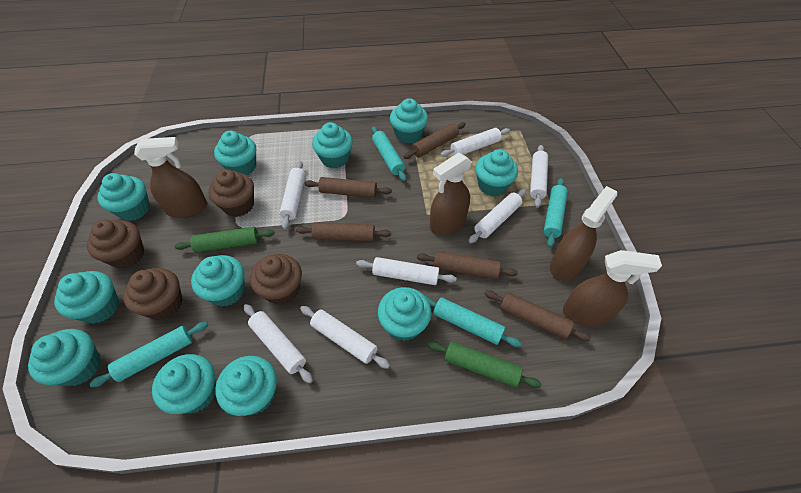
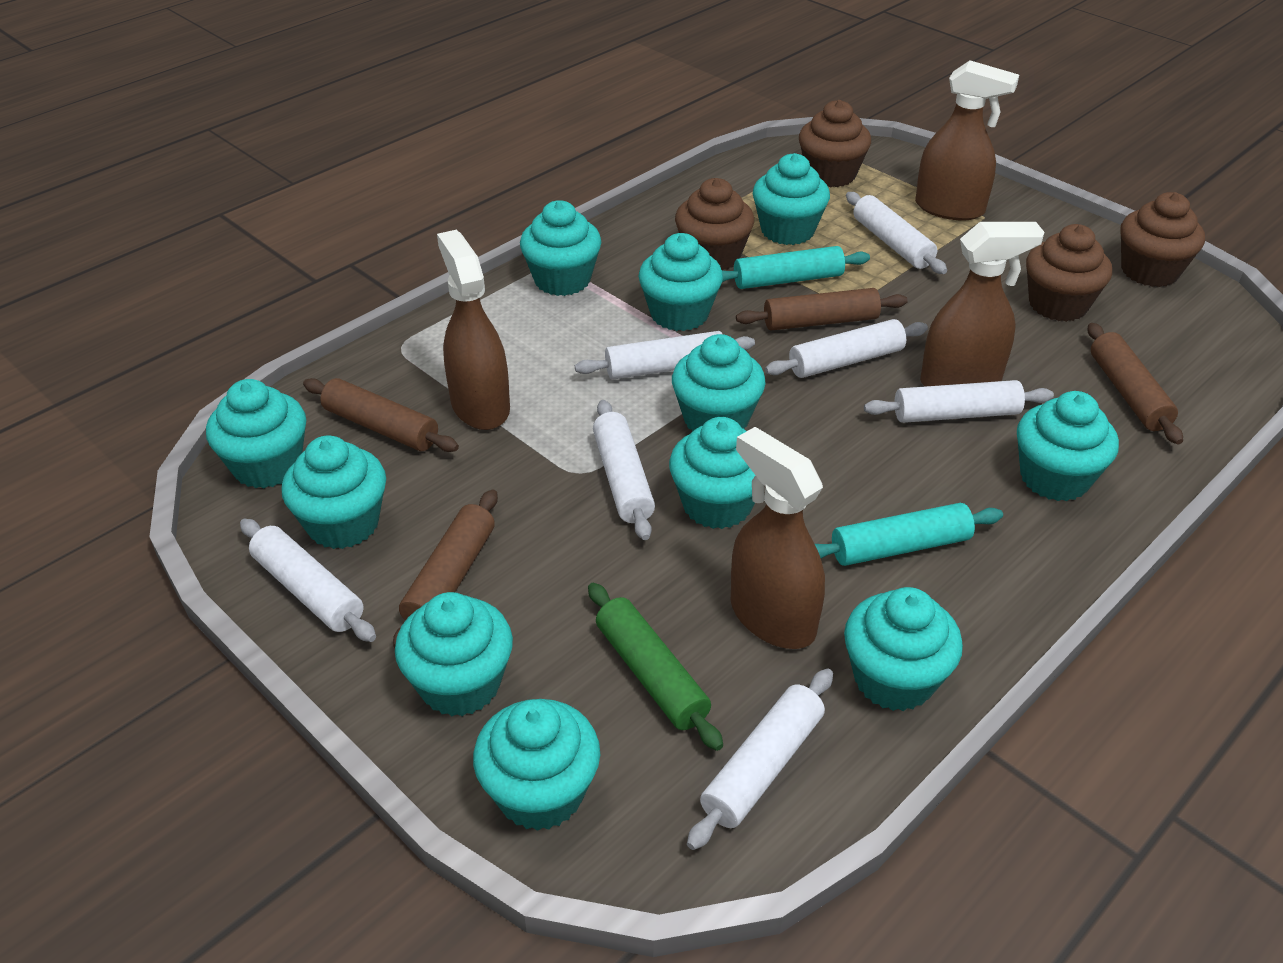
brown rolling pin: [296,222,391,241] [304,177,392,198] [404,122,466,159] [417,251,518,279] [485,290,591,341] = 5 -> [303,378,459,452] [393,489,498,648] [736,288,908,330] [1087,323,1183,444] = 4
green rolling pin: [174,227,275,253] [427,341,542,388] = 2 -> [588,583,723,751] = 1
turquoise rolling pin: [90,322,208,387] [372,127,406,181] [425,296,522,347] [544,178,568,248] = 4 -> [722,246,870,289] [815,503,1003,566] = 2

